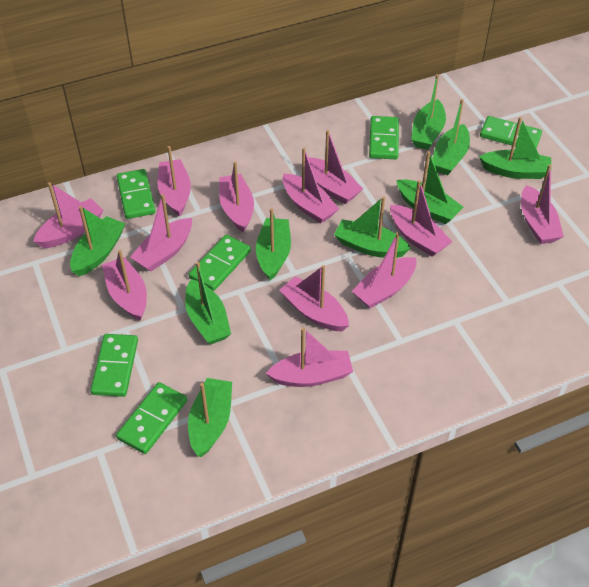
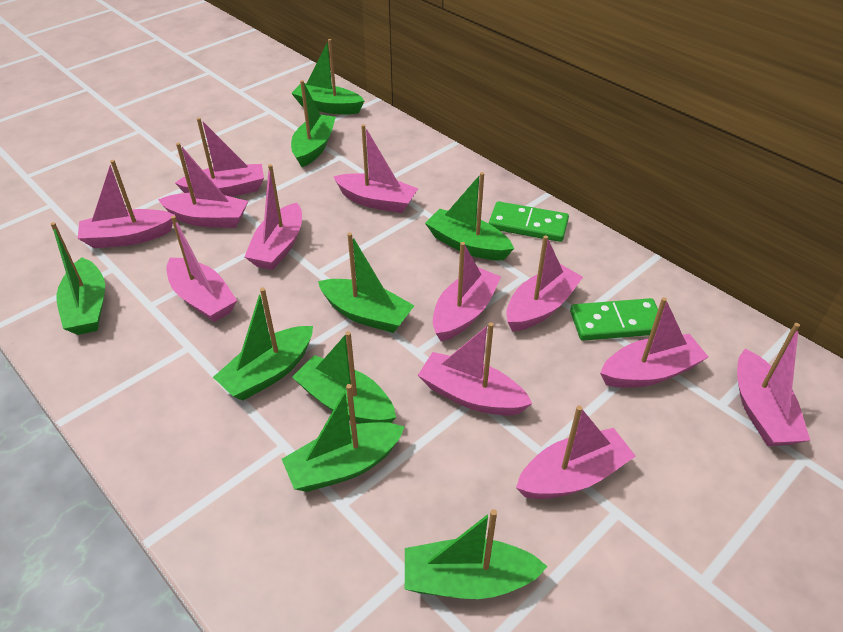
green domino: [91,334,138,397] [116,169,156,219] [116,382,187,454] [189,235,251,291] [369,116,399,159] [480,116,542,148] = 6 -> [489,201,569,242] [570,298,658,341] = 2

